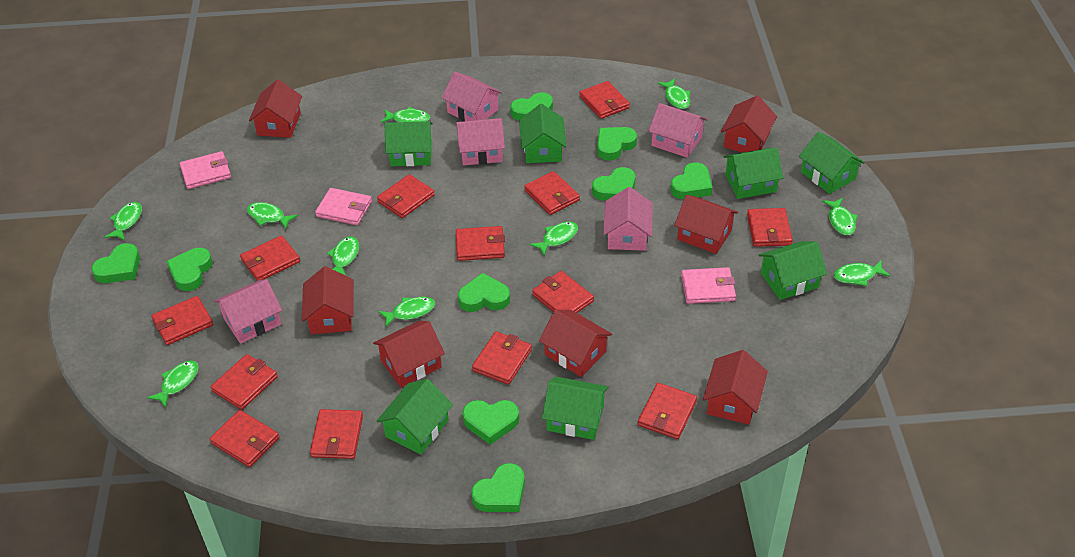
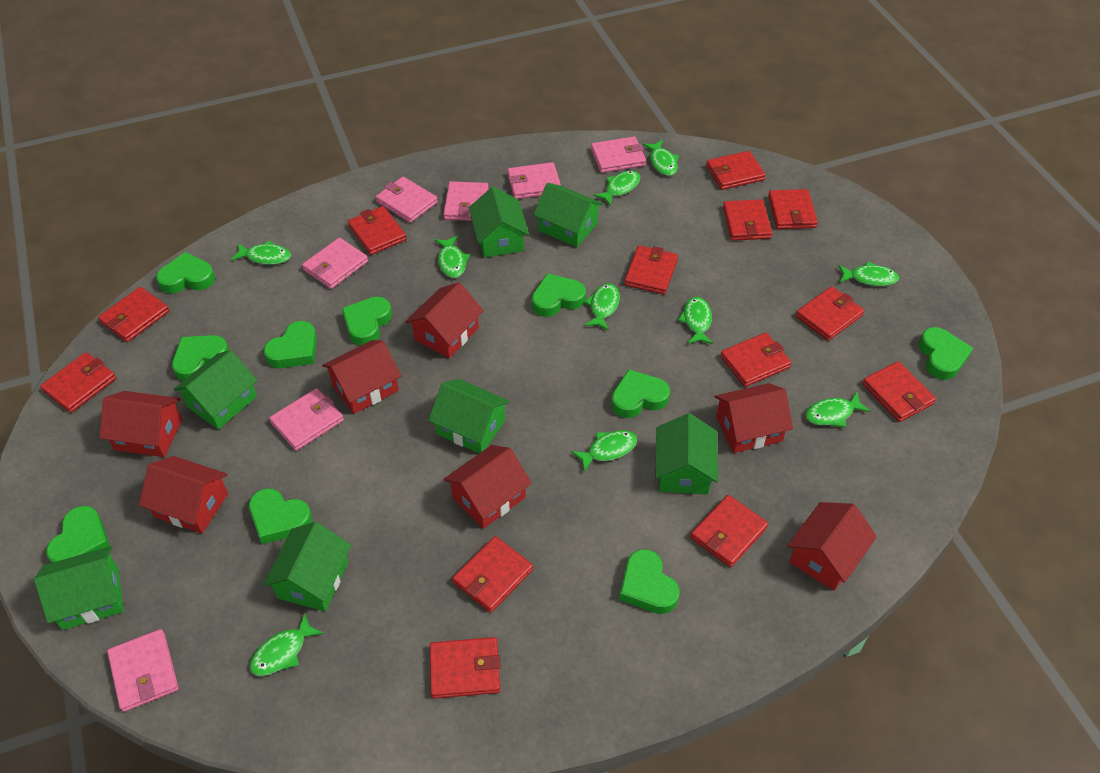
green heart: [92,243,140,283] [166,248,213,291] [458,273,510,312] [462,400,519,445] [471,463,525,512] [510,92,553,121] [592,167,636,201] [597,127,637,161] [671,162,712,199] = 9 -> [46,506,110,563] [156,252,215,293] [172,335,229,381] [249,488,312,544] [264,321,317,368] [342,297,392,346] [532,273,586,317] [611,369,670,418] [619,549,679,614] [919,327,973,380] = 10
pink house: [214,279,282,344] [441,72,502,121] [456,118,505,166] [603,187,653,251] [648,103,708,158] = 5 -> none = 0
pink wallet: [180,151,231,189] [315,188,372,225] [681,267,736,304] = 3 -> [107,629,179,712] [269,388,344,451] [302,238,368,289] [376,177,438,223] [443,181,489,221] [507,162,561,199] [591,136,646,173] = 7

